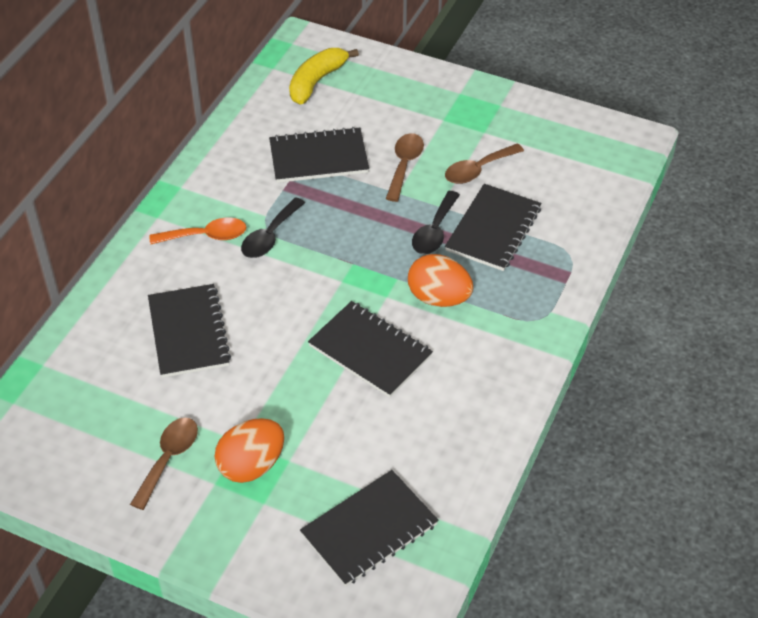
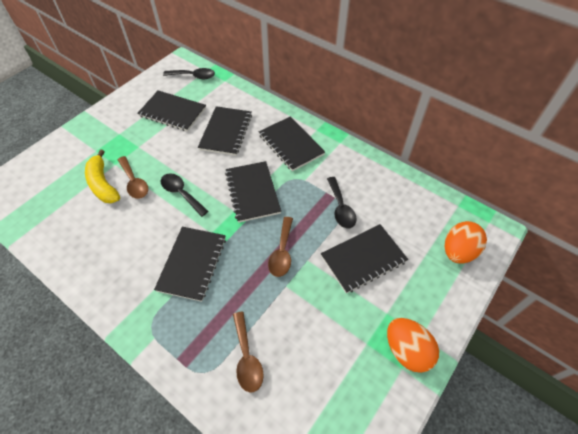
black notebook: [148,284,231,378] [269,127,369,183] [300,470,439,586] [308,301,433,398] [445,184,542,271] = 5 -> [137,90,206,132] [154,227,226,302] [198,106,252,156] [225,161,281,223] [259,116,325,171] [321,224,408,294] = 6
black spoon: [241,197,305,258] [412,191,460,254] = 2 -> [161,173,208,217] [163,68,215,79] [327,177,357,228] = 3
orange spoon: [150,218,246,245] = 1 -> none = 0

